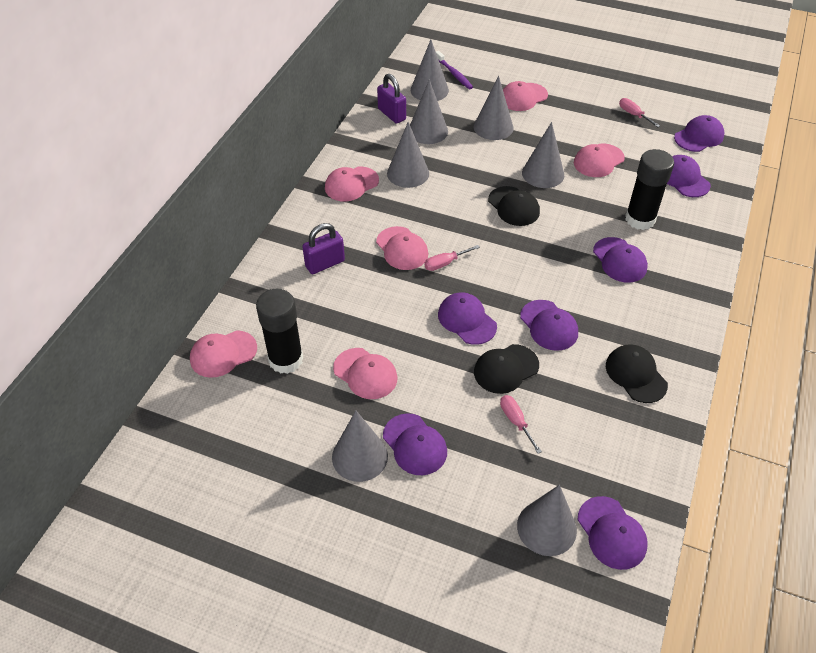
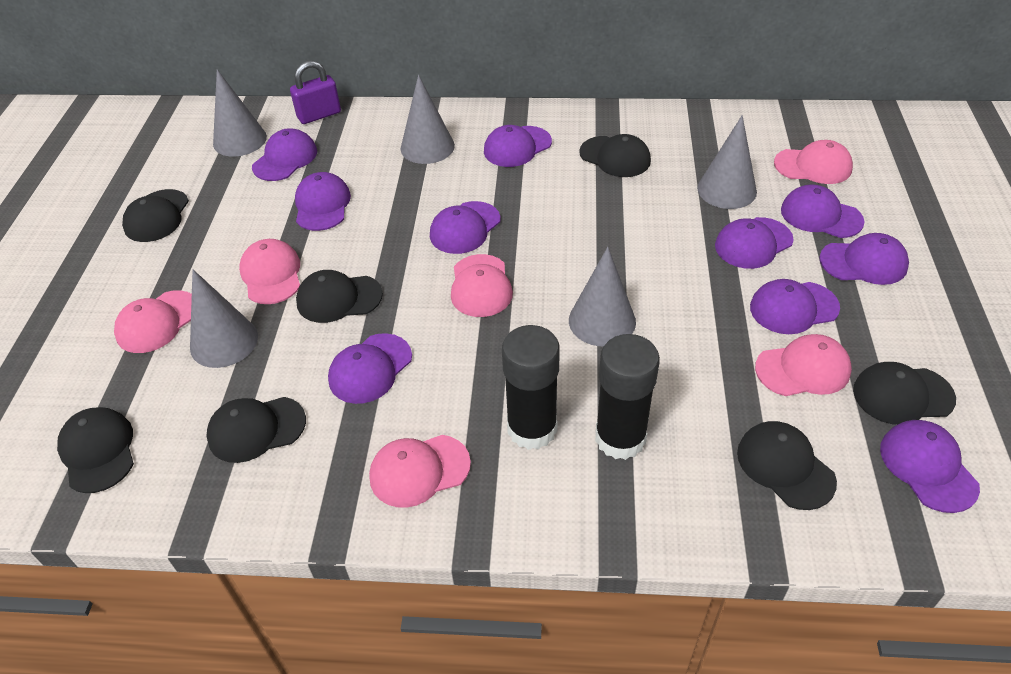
black cap: [474,344,539,394] [488,186,540,226] [606,344,668,403] = 3 -> [57,407,134,493] [122,189,189,242] [206,397,306,463] [296,270,383,323] [579,134,651,177] [737,421,837,510] [853,362,956,425] = 7
grey cone: [332,411,388,482] [387,122,429,188] [410,80,448,144] [411,39,449,101] [474,76,514,140] [517,485,577,556] [522,122,564,188] = 7 -> [190,270,258,368] [213,69,267,157] [401,75,455,164] [569,247,636,346] [697,115,757,209] = 5
pink screwdriver: [424,245,480,271] [500,395,542,454] [619,98,660,127] = 3 -> none = 0
purple cap: [383,413,447,475] [438,292,497,345] [520,300,578,351] [578,496,648,570] [593,237,648,283] [667,155,711,197] [674,115,724,152] = 7 -> [252,128,317,181] [295,172,351,231] [328,333,412,404] [430,201,501,254] [484,125,552,167] [715,217,794,269] [750,279,840,334] [781,184,864,238] [820,233,909,285] [880,420,980,513] = 10
purple padlock: [302,223,345,274] [377,74,406,124] = 2 -> [290,61,341,124] = 1
purple toothbrush: [436,51,473,89] = 1 -> none = 0

